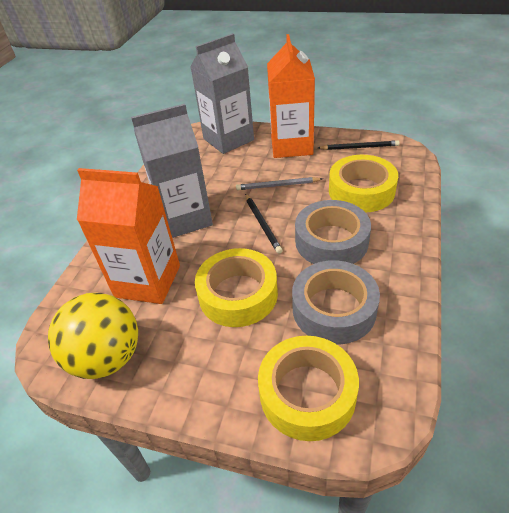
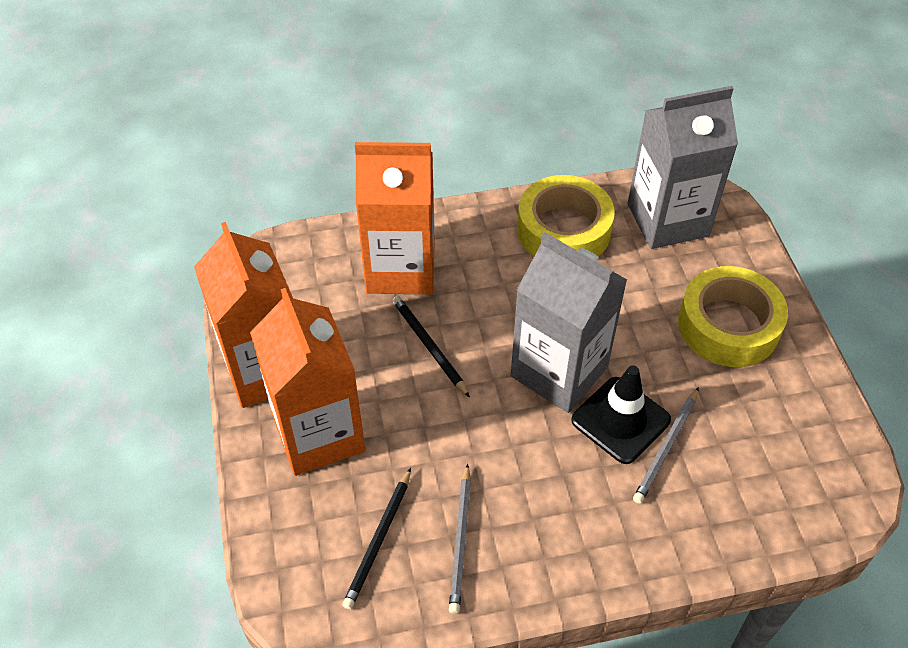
black traffic cone: none = 0 -> [571,365,671,464] = 1
grey pencil: [236,177,323,190] = 1 -> [449,464,471,614] [633,387,699,504] = 2
grey tape: [292,260,380,344] [295,200,371,264] = 2 -> none = 0
orange carton: [77,168,180,304] [267,34,315,158] = 2 -> [194,222,293,408] [250,288,365,476] [355,142,435,294] = 3
yellow ball: [48,293,138,379] = 1 -> none = 0
yellow tape: [195,248,278,327] [258,336,359,441] [329,155,398,212] = 3 -> [517,175,615,257] [678,266,788,367] = 2

